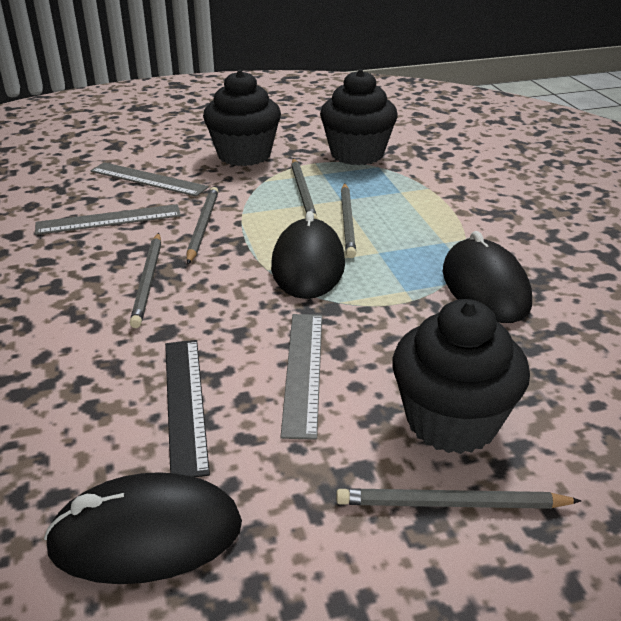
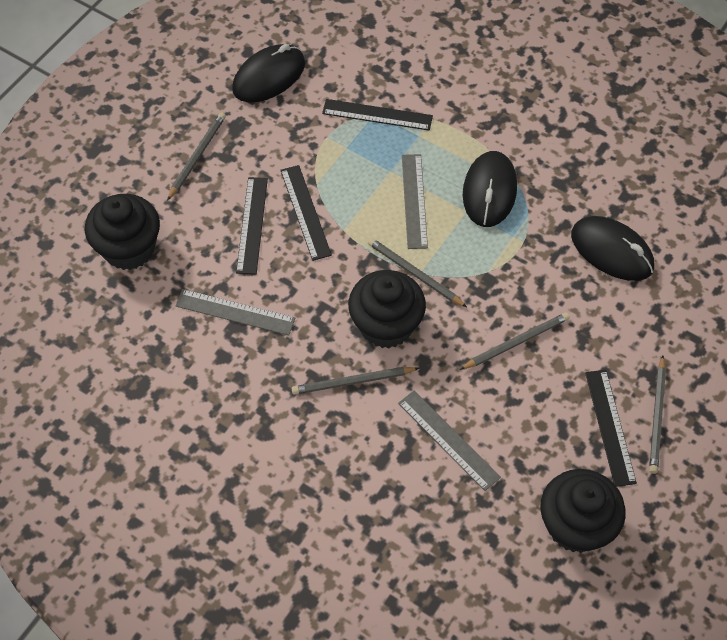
black ruler: [165,340,210,477] = 1 -> [236,177,268,274] [280,165,332,261] [322,99,433,131] [585,370,637,487] = 4

